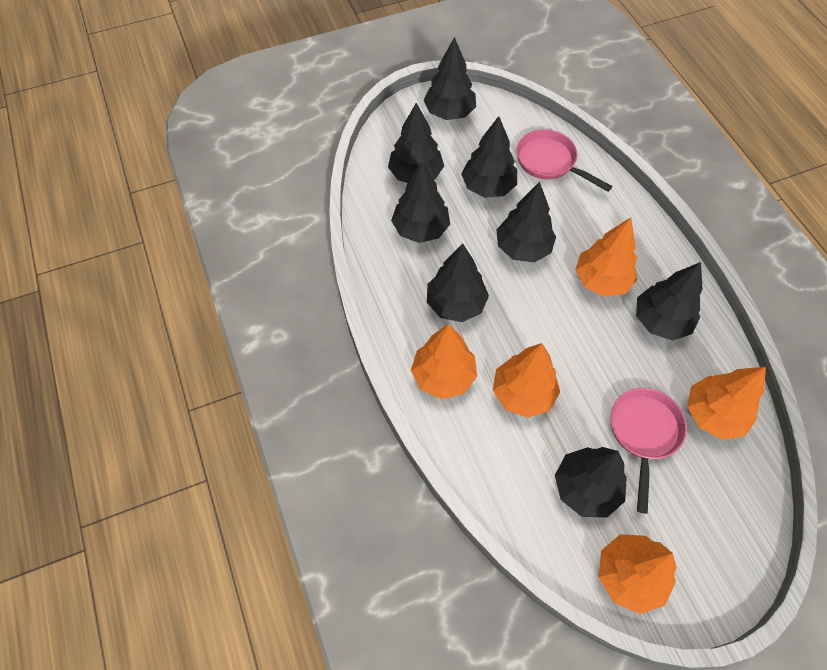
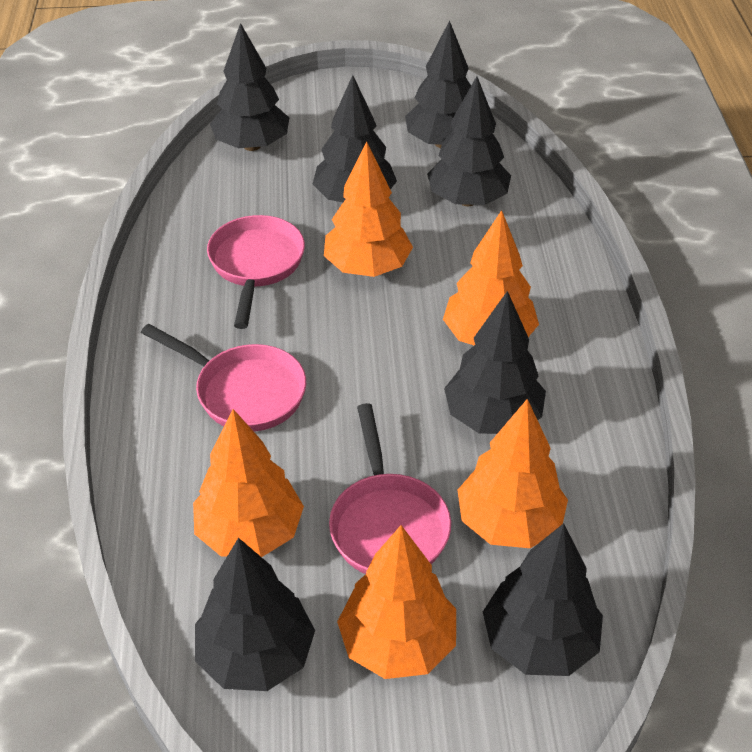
black tree: [388,103,444,183] [391,162,450,243] [423,37,476,120] [427,243,489,322] [461,116,517,198] [496,182,556,262] [555,447,627,518] [636,262,703,341] = 8 -> [195,538,315,691] [210,23,289,151] [313,75,397,202] [405,20,471,148] [427,76,511,206] [444,291,546,434] [483,523,603,676] = 7
pink pan: [516,129,613,192] [611,388,687,514] = 2 -> [141,324,306,431] [207,215,305,329] [329,403,451,574] = 3

